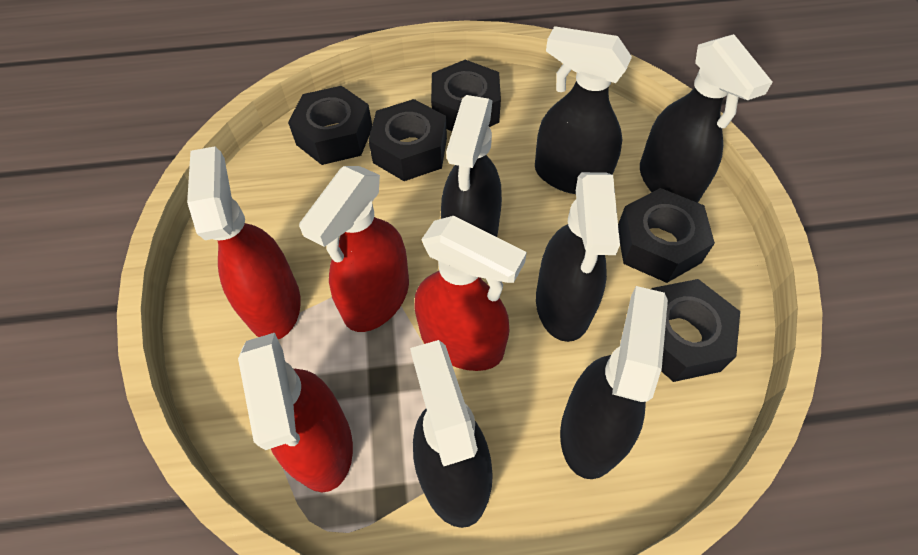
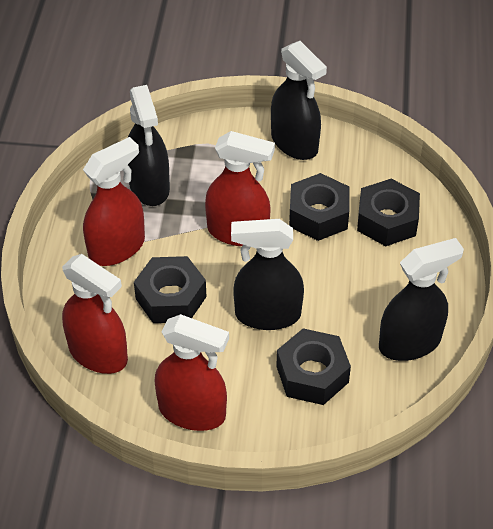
black nut: [288,86,372,165] [368,99,447,181] [431,60,501,131] [618,188,715,283] [651,279,740,382] = 5 -> [134,256,206,323] [276,328,351,405] [289,173,349,241] [357,179,420,246] = 4
black spray bottle: [410,340,493,528] [441,95,502,237] [535,26,632,194] [536,172,620,342] [560,286,668,479] [640,34,772,203] = 6 -> [128,85,170,206] [231,219,304,330] [271,41,327,160] [379,238,464,361] = 4

